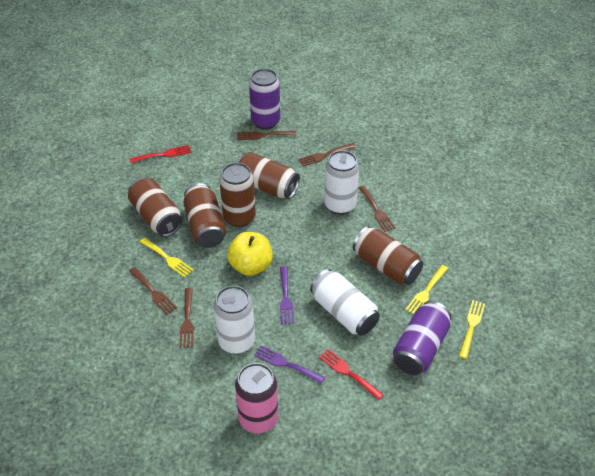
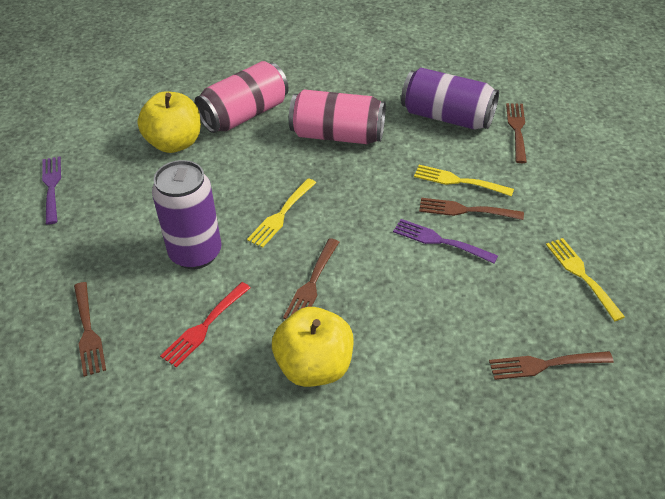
brown can: [128,177,182,237] [183,183,226,248] [219,163,256,227] [236,152,300,199] [353,226,423,285] = 5 -> none = 0
pink can: [235,363,278,433] = 1 -> [194,61,289,133] [289,89,386,144] = 2
red fork: [130,145,191,163] [319,349,384,400] = 2 -> [160,282,251,368] = 1
white can: [214,286,255,354] [310,269,380,336] [324,150,359,215] = 3 -> none = 0
yellow apple: [227,232,273,276] = 1 -> [137,92,201,153] [272,307,354,387] = 2

